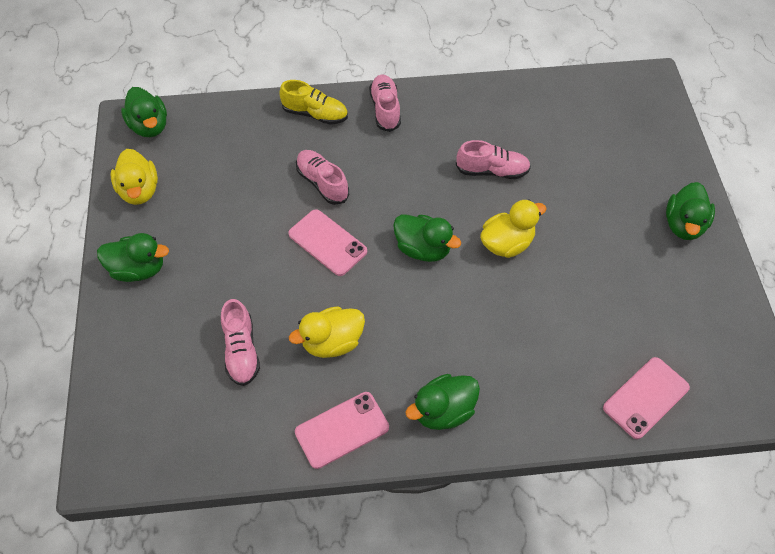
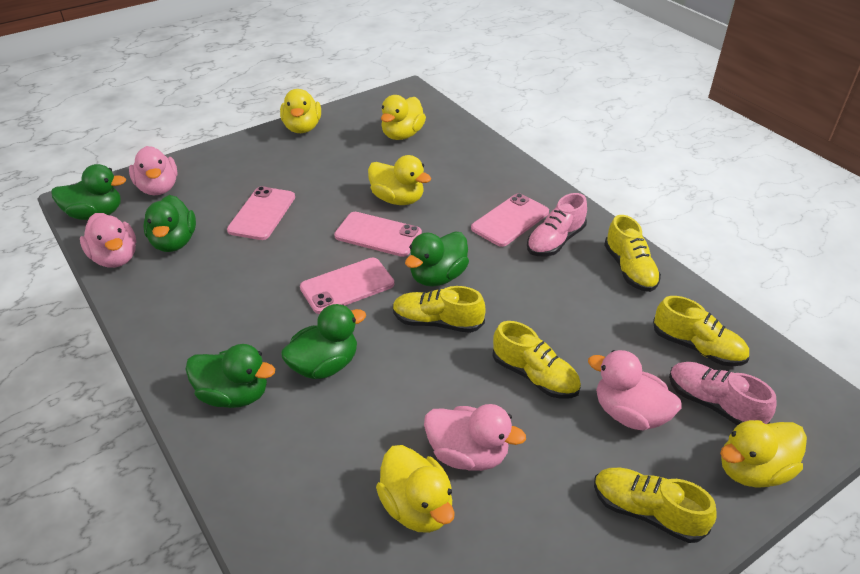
pink duck: none = 0 -> [80,213,136,268] [129,146,177,196] [424,404,526,471] [588,350,682,430] = 4
pink phone: [288,209,367,276] [295,392,389,469] [603,357,690,439] = 3 -> [227,186,295,240] [300,258,394,314] [334,212,422,257] [471,193,549,247] = 4
pink shoe: [221,299,260,386] [296,150,349,205] [369,74,401,132] [456,140,531,179] = 4 -> [527,193,587,256] [669,362,777,425] = 2
yellow duck: [110,149,158,205] [289,306,365,358] [480,200,547,258] = 3 -> [280,89,321,133] [368,155,431,205] [376,445,455,533] [381,95,426,140] [720,420,807,488] = 5
yellow shoe: [279,80,348,125] = 1 -> [393,286,486,333] [492,321,581,399] [594,468,716,543] [604,215,661,292] [653,296,749,366] = 5

